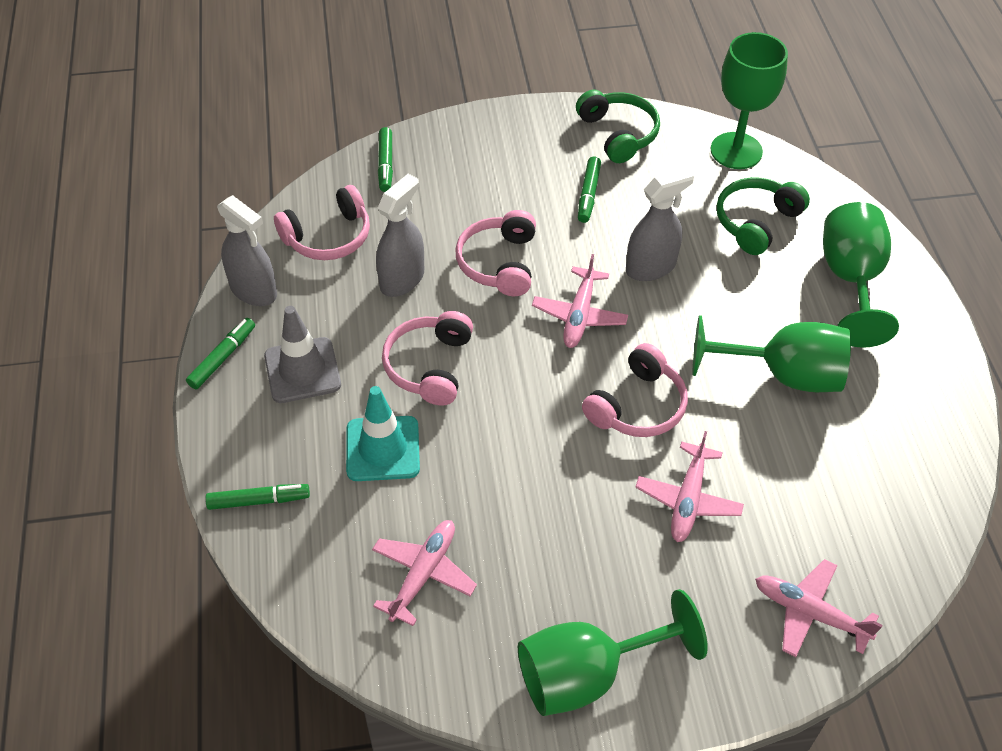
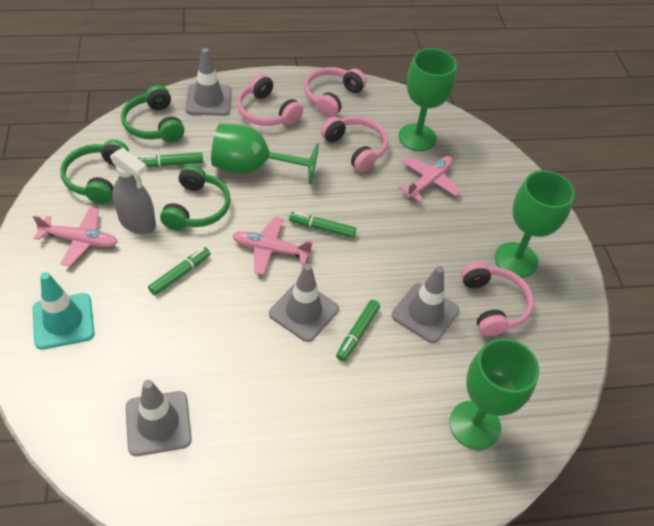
green headphones: [576,90,660,163] [717,177,810,255] = 2 -> [60,140,129,204] [121,85,184,142] [160,165,231,230] = 3
grey spray bottle: [217,195,277,306] [376,174,424,297] [626,168,694,281] = 3 -> [110,148,156,234] = 1
grey traffic cone: [264,306,341,403] = 1 -> [126,380,192,456] [185,48,232,116] [269,264,339,342] [392,266,459,343] = 4
pink plane: [372,520,477,626] [532,254,628,348] [635,431,744,542] [755,559,883,657] = 4 -> [33,207,118,266] [232,217,313,275] [399,156,461,202] = 3

